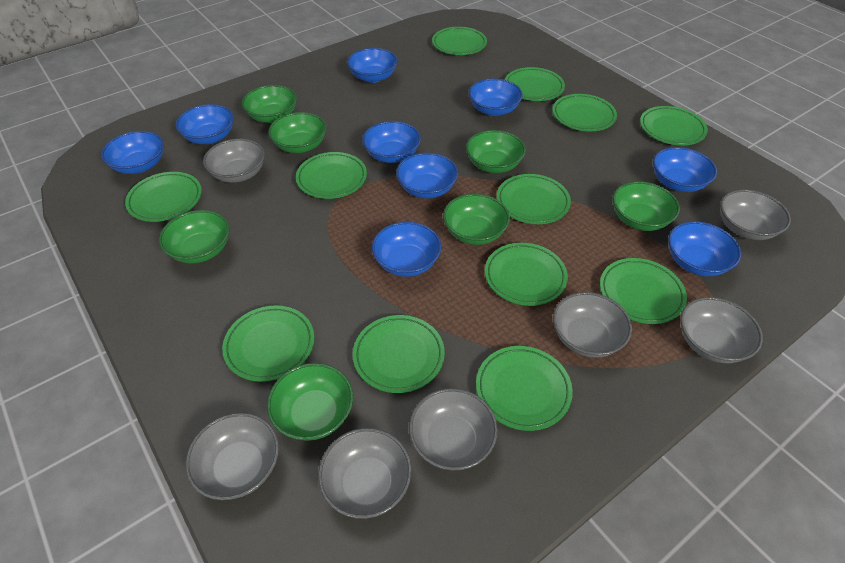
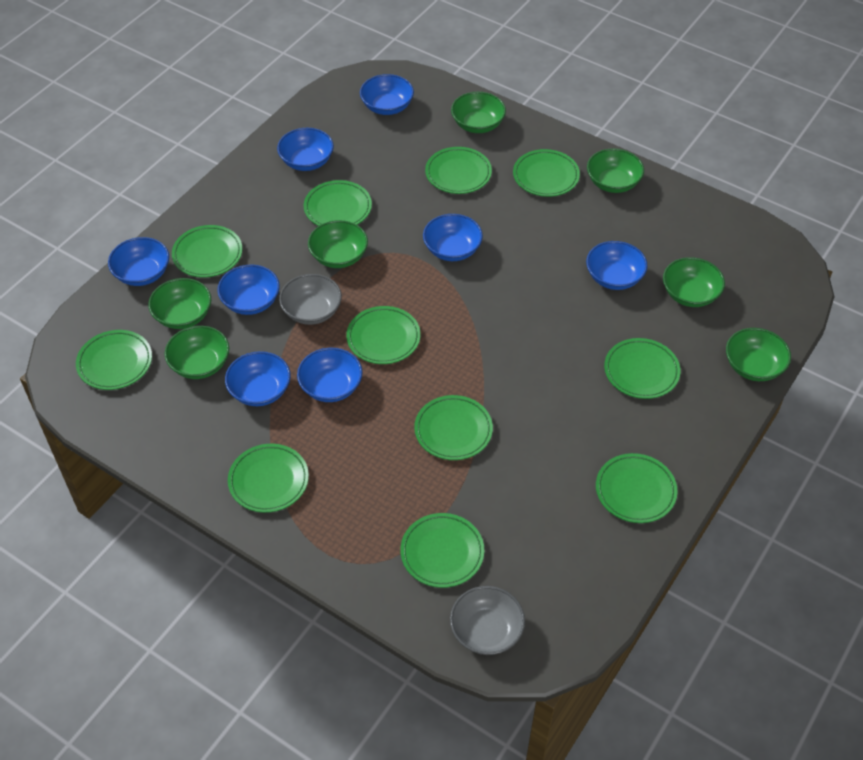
blue bowl: [101,131,164,174] [176,104,234,144] [347,48,398,83] [362,121,421,163] [372,222,442,277] [396,153,458,199] [469,78,523,116] [653,147,717,192] [668,221,741,276] = 9 -> [108,237,169,286] [217,264,280,315] [225,351,291,406] [277,128,334,171] [297,348,362,402] [360,74,414,115] [423,214,483,261] [586,241,648,290] = 8
green plate: [125,172,202,222] [222,305,314,382] [296,152,367,199] [353,315,445,393] [432,27,487,55] [476,346,573,431] [485,243,568,306] [497,174,571,224] [505,67,565,101] [553,94,617,131] [600,258,687,324] [640,106,708,145] = 12 -> [76,330,152,390] [172,225,243,278] [228,444,309,513] [304,180,372,226] [346,306,421,364] [400,513,484,588] [414,395,493,460] [425,147,492,194] [513,149,580,197] [596,453,678,523] [604,338,681,399] = 11
grey bowl: [185,413,279,500] [203,139,265,183] [318,428,412,519] [409,388,498,470] [553,292,632,358] [680,297,763,363] [720,190,791,240] = 7 -> [279,274,342,325] [450,586,525,655] = 2

